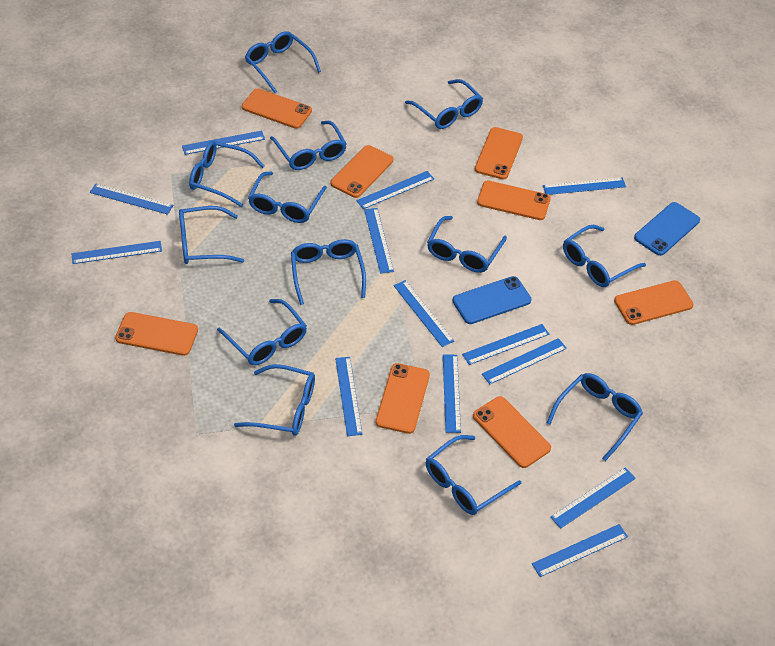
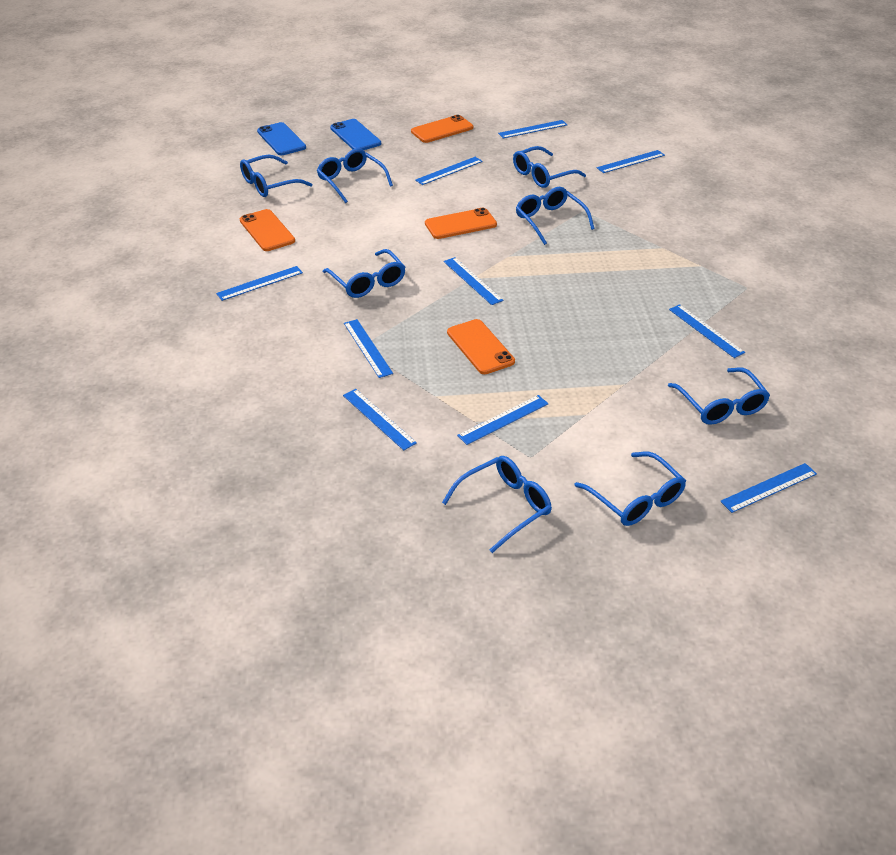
blue glasses: [179,206,244,264] [189,141,264,207] [217,299,307,365] [234,364,315,436] [245,31,321,93] [248,172,327,223] [270,121,347,170] [291,239,366,305] [405,79,483,129] [426,435,521,515] [427,216,507,273] [547,373,643,461] [563,225,646,287] = 13 -> [240,155,312,197] [317,148,393,203] [323,249,405,298] [442,456,552,553] [513,146,586,188] [516,187,595,245] [574,452,686,526] [668,367,770,425] = 8
blue ruler: [72,241,162,264] [90,184,173,215] [182,131,265,155] [335,357,362,436] [356,171,434,209] [364,208,394,274] [394,280,454,347] [443,354,461,433] [462,324,549,365] [482,338,567,384] [532,524,628,577] [543,178,626,195] [550,467,636,529] = 13 -> [216,266,303,301] [343,389,417,451] [344,319,393,378] [415,157,483,185] [444,257,503,305] [457,395,548,445] [498,120,567,138] [597,150,665,173] [669,304,745,358] [720,463,817,513] = 10
orange phone: [115,312,198,356] [242,88,312,129] [331,145,393,198] [376,363,430,434] [473,396,551,468] [475,127,523,179] [477,180,551,220] [614,280,693,325] = 8 -> [240,209,295,251] [411,115,473,143] [425,208,497,239] [447,319,515,374] = 4

